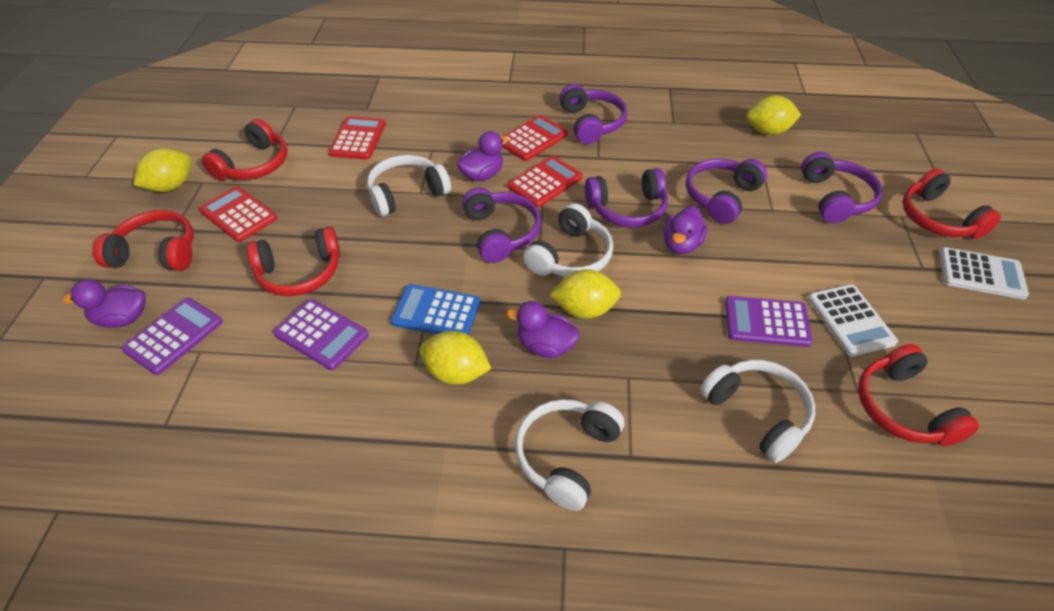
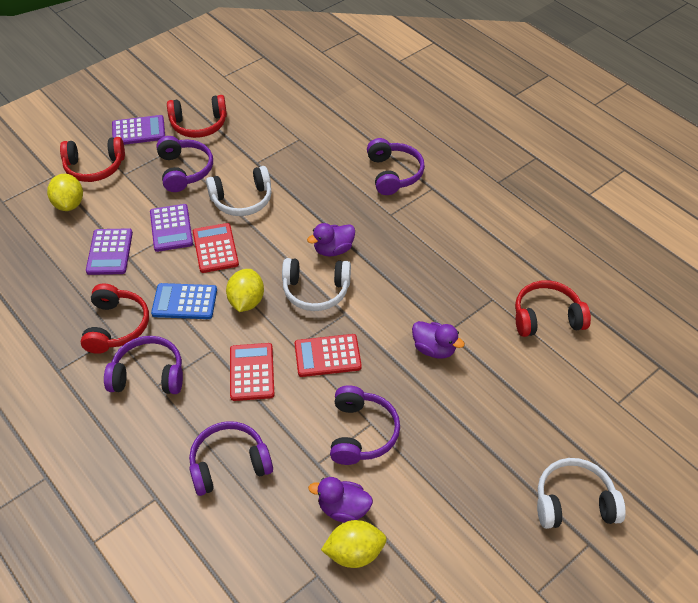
purple duck: [62,279,146,328] [457,131,509,181] [507,301,580,358] [663,206,708,254] = 4 -> [307,223,355,257] [308,477,373,523] [412,321,465,358] = 3
red calculator: [199,186,277,242] [328,116,386,160] [502,115,568,161] [508,156,583,208] = 4 -> [193,223,239,273] [230,343,274,401] [295,334,362,377] = 3
red headphones: [93,210,194,271] [202,119,287,181] [247,226,340,296] [858,344,979,446] [902,169,1001,239] = 5 -> [60,137,125,182] [81,283,149,354] [167,95,227,138] [515,280,591,337] = 4
white calculator: [808,284,898,357] [939,247,1029,299] = 2 -> none = 0
white headphones: [367,155,451,216] [515,399,624,511] [523,203,613,277] [700,360,815,463] = 4 -> [206,166,272,216] [282,258,351,311] [537,458,626,529] = 3
yellow lemon: [134,148,191,192] [420,331,491,385] [550,269,621,319] [746,95,801,135] = 4 -> [47,174,83,211] [226,269,264,312] [321,520,387,568] = 3

